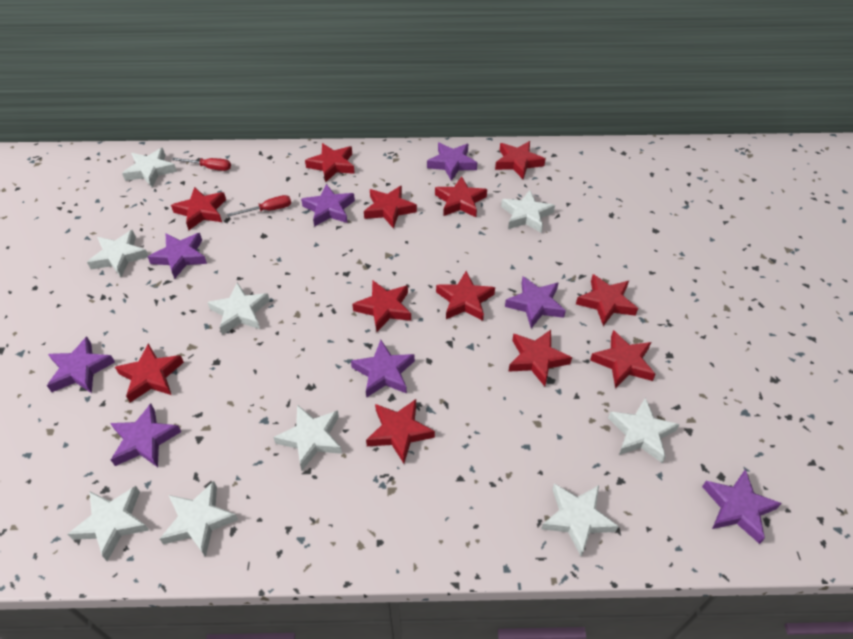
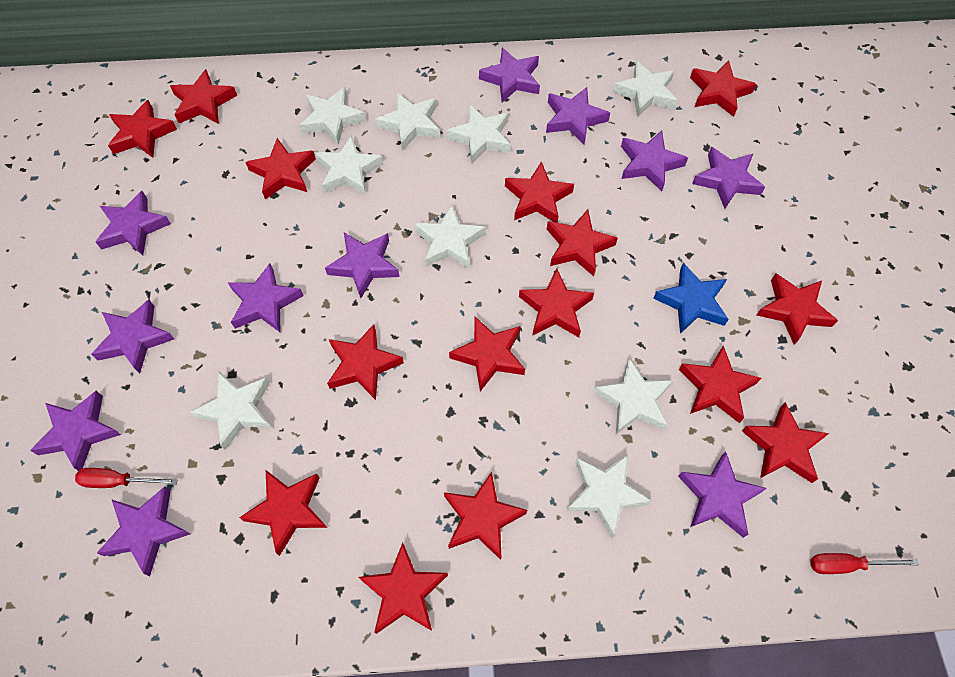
blue star: none = 0 -> [653,263,729,334] = 1
purple star: [47,337,115,393] [110,403,181,467] [148,233,207,279] [301,184,355,227] [351,340,415,398] [427,143,477,181] [505,277,566,328] [702,469,782,544] = 8 -> [30,391,121,471] [91,300,174,374] [96,191,171,256] [97,486,190,576] [228,263,304,333] [325,233,400,298] [479,48,540,103] [546,87,610,145] [621,131,688,191] [678,451,767,538] [692,147,765,209] = 11
red star: [115,343,184,403] [171,187,226,230] [305,143,355,183] [352,280,411,332] [364,185,417,229] [366,399,435,463] [435,176,487,217] [436,271,495,321] [495,141,545,179] [508,330,572,386] [576,274,638,326] [590,330,656,388] = 12 -> [108,100,177,158] [170,69,237,124] [239,470,327,556] [245,138,316,200] [327,324,404,400] [358,543,448,634] [444,472,527,560] [449,317,525,391] [505,161,574,223] [519,269,594,338] [547,210,618,276] [679,345,761,423] [690,61,756,117] [742,402,829,483] [757,274,838,345] = 15

